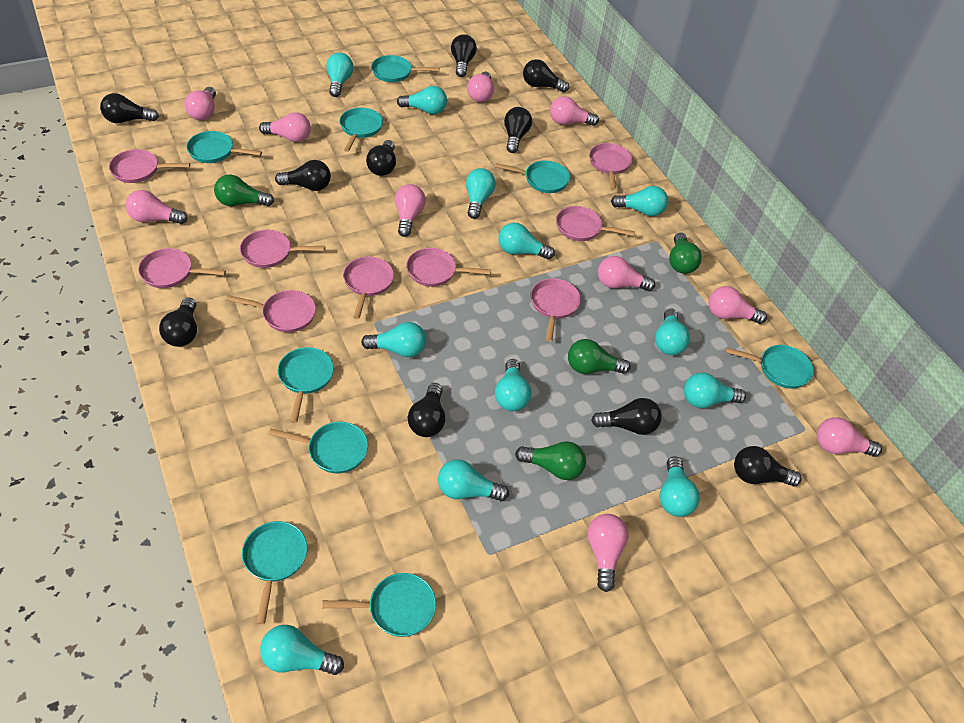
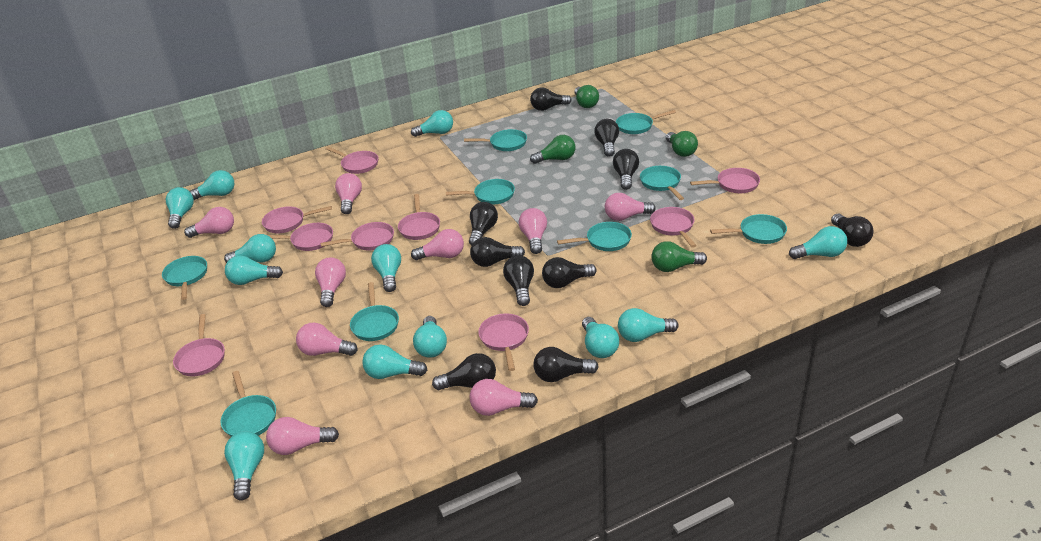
pink light bulb: [125,190,188,224] [185,87,216,120] [259,112,311,142] [395,184,426,237] [467,72,494,102] [550,96,599,126] [587,514,629,592] [598,256,655,291] [708,286,767,324] [817,417,882,457] = 10 -> [184,207,234,238] [266,417,339,455] [296,323,358,356] [315,258,346,307] [335,173,362,214] [411,229,464,260] [470,379,538,416] [519,208,547,254] [605,193,656,221] = 9

